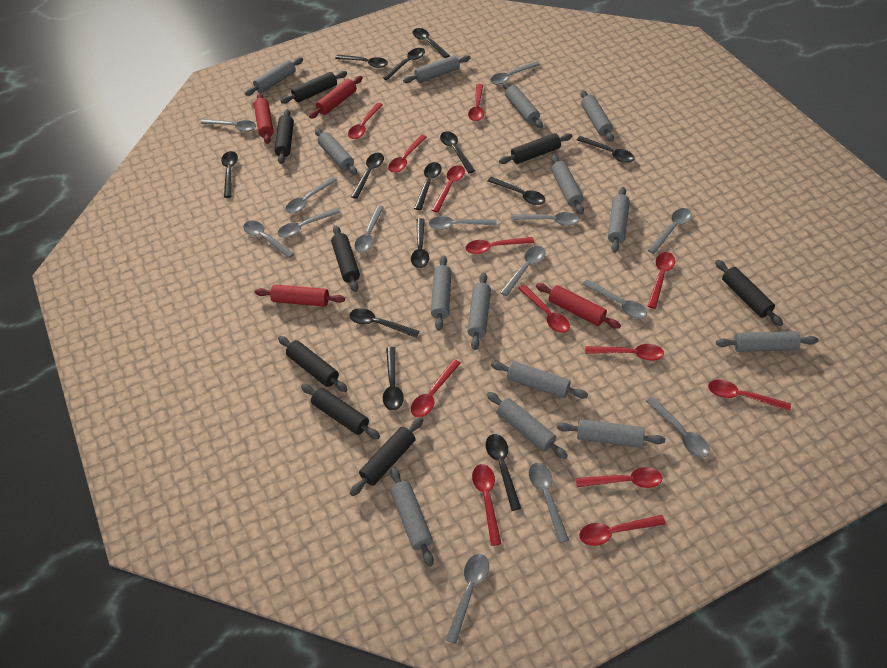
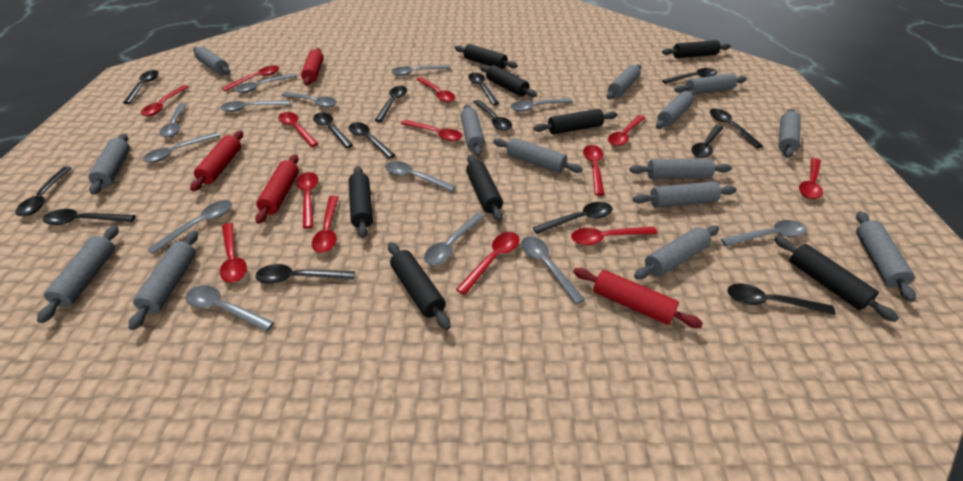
black spoon: [221,151,238,198] [335,55,388,68] [349,308,419,338] [351,153,384,199] [382,48,425,80] [383,347,404,411] [411,218,429,268] [413,28,450,58] [414,162,442,210] [440,132,475,173] [485,434,521,511] [488,177,545,205] [577,136,635,163] = 13 -> [15,167,72,216] [42,209,136,225] [123,70,159,104] [255,264,355,284] [313,112,353,148] [348,122,395,158] [375,86,407,122] [468,73,499,105] [473,100,512,131] [533,202,612,234] [662,68,718,84] [691,125,723,158] [710,108,763,148] [727,283,835,315] = 14
grey spoon: [201,119,256,132] [243,221,294,258] [278,208,340,238] [285,177,337,214] [354,205,384,253] [429,216,497,230] [446,554,489,644] [490,61,540,85] [500,246,545,296] [511,212,579,226] [529,463,569,543] [582,279,647,319] [646,397,710,457] [648,208,692,254] = 14 -> [142,132,220,163] [148,200,232,254] [159,103,186,137] [186,285,274,332] [220,100,290,112] [234,73,297,93] [281,92,337,108] [385,161,456,192] [391,65,450,76] [424,212,485,265] [511,98,573,112] [521,236,585,304] [721,220,806,246] = 13

